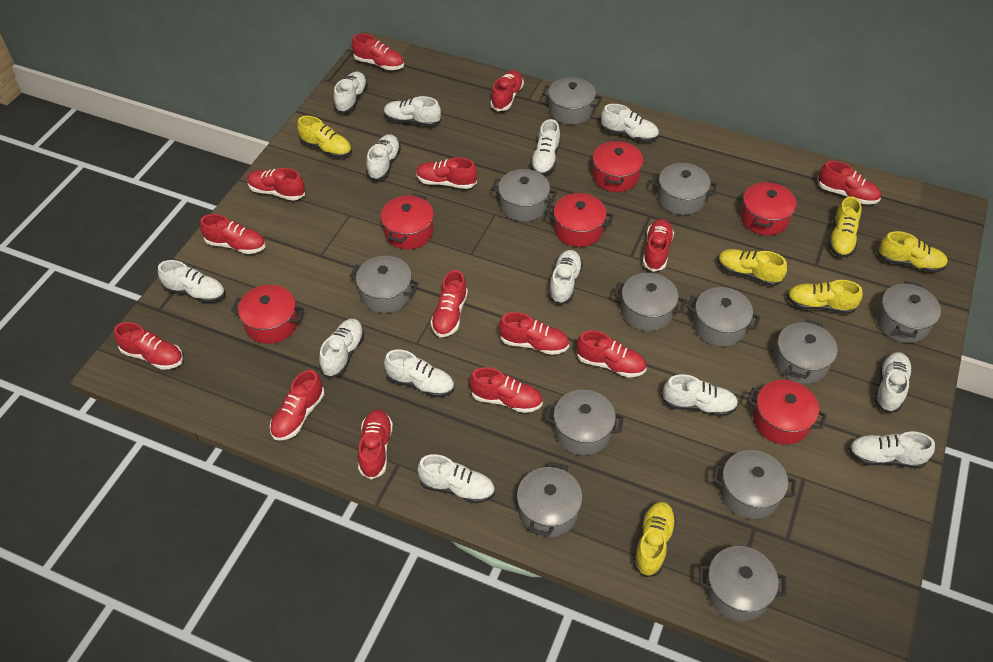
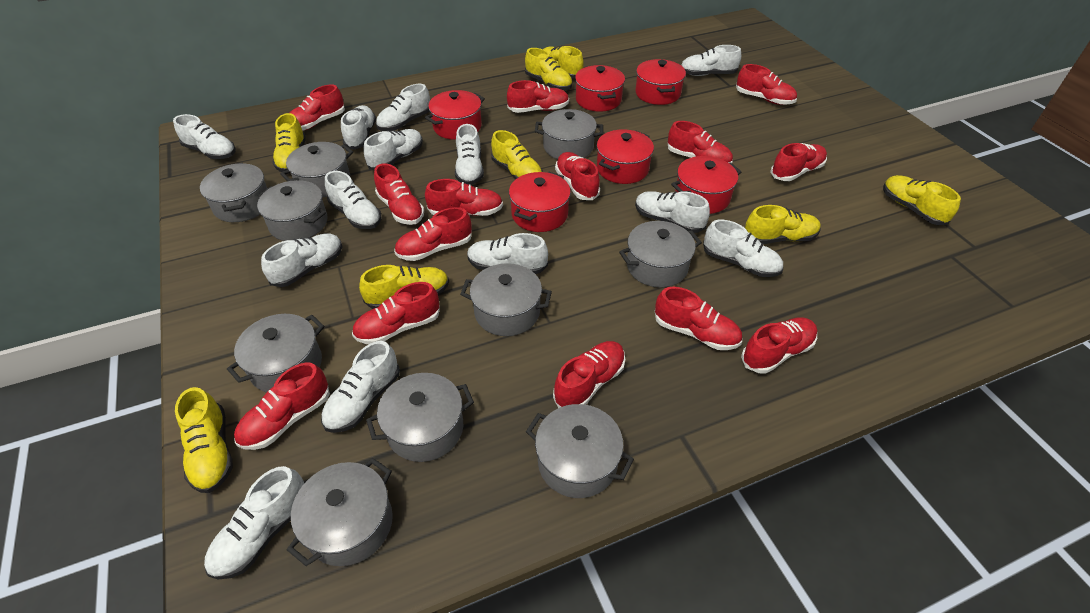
grey pot: [350,256,419,313] [491,169,557,222] [517,462,583,537] [542,77,602,125] [545,390,624,455] [614,273,686,331] [651,163,717,215] [687,287,760,347] [699,546,787,621] [713,450,796,519] [774,319,838,384] [876,281,941,343] = 12 -> [200,162,267,222] [227,314,324,392] [257,180,328,241] [280,142,353,197] [287,458,393,566] [366,373,474,462] [460,263,552,336] [526,404,634,498] [535,109,603,159] [619,221,702,288] = 10
yellow shoe: [297,116,352,158] [633,502,676,577] [718,249,787,286] [787,280,863,314] [828,196,862,257] [877,231,948,273] = 6 -> [175,387,233,493] [273,113,306,172] [359,265,449,309] [491,130,543,180] [525,48,572,90] [543,46,584,78] [745,205,821,244] [883,175,961,225] = 8

